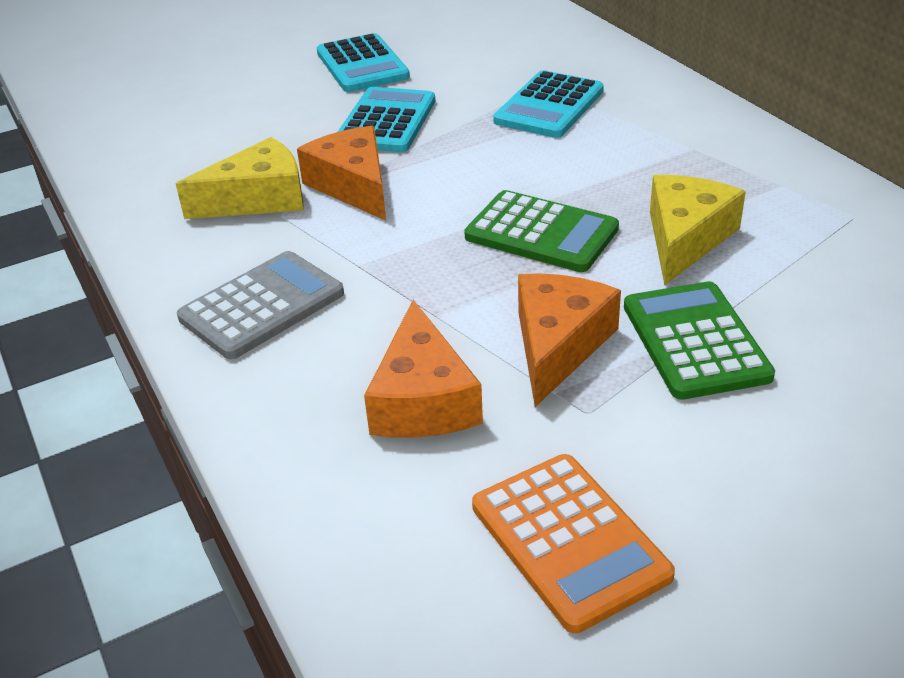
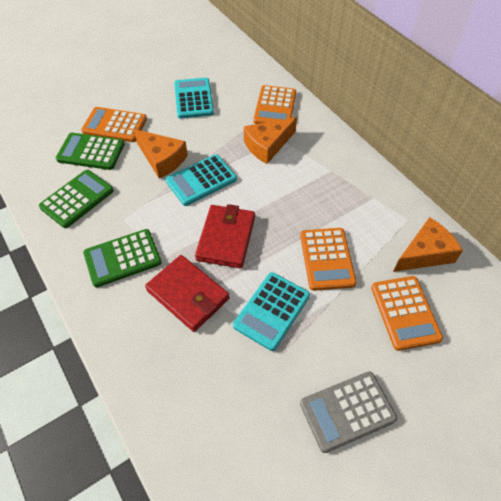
green calculator: [464,190,619,272] [624,281,775,400] = 2 -> [39,170,114,228] [56,133,125,170] [83,229,162,287] = 3
orange calculator: [472,454,675,634] = 1 -> [81,107,147,142] [253,85,296,124] [300,228,357,291] [371,276,443,351] = 4
red wallet: none = 0 -> [145,255,230,332] [195,204,255,268] = 2
yellow cheese: [176,137,304,219] [650,175,746,285] = 2 -> none = 0

